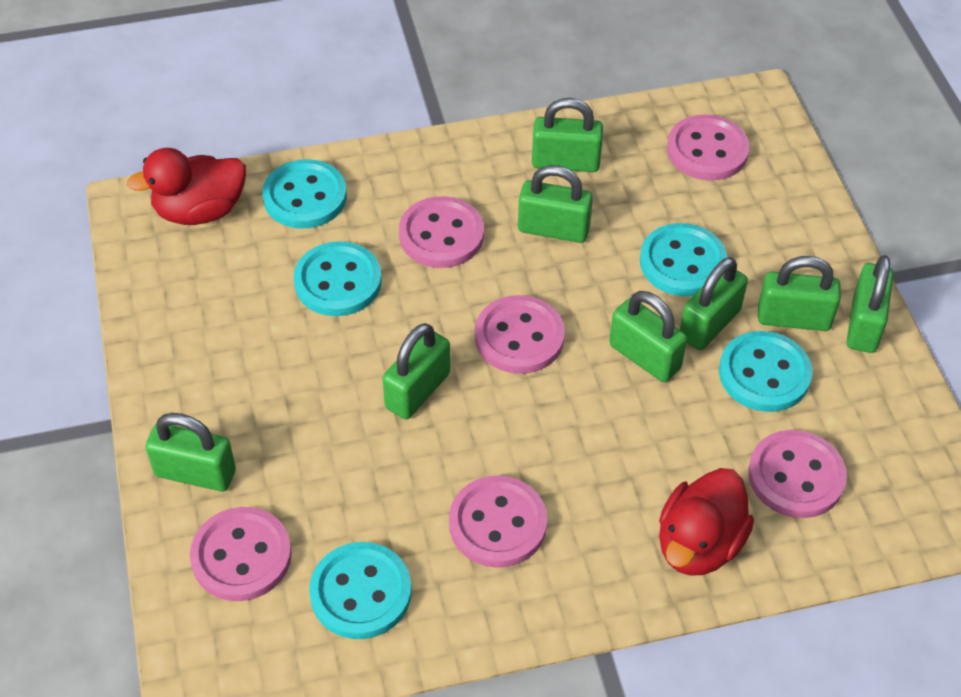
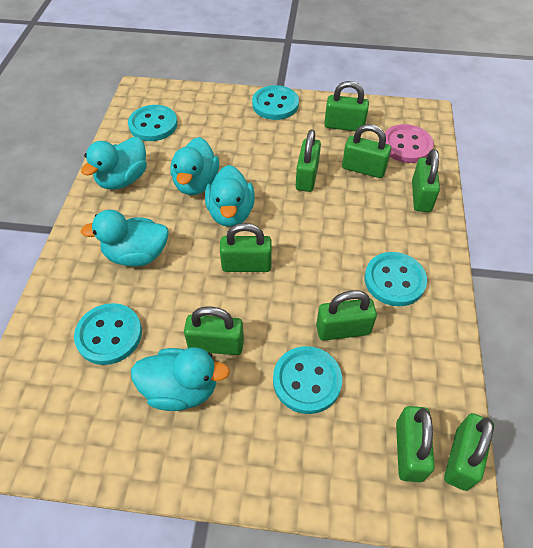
green padlock: [145,413,236,491] [383,323,450,419] [518,165,593,243] [532,98,603,172] [609,291,687,382] [680,257,748,350] [758,256,841,331] [847,255,893,353] = 8 -> [184,306,244,355] [220,223,272,272] [296,129,321,192] [316,290,377,341] [324,81,369,131] [342,124,391,178] [396,406,435,483] [412,149,440,212] [444,413,494,491] = 9
pink button: [190,507,292,601] [399,196,484,268] [449,476,547,568] [475,295,565,374] [667,114,750,181] [748,430,847,518] = 6 -> [385,124,434,163] = 1
red duck: [127,148,246,225] [659,468,754,576] = 2 -> none = 0
turquoise duck: none = 0 -> [80,210,169,267] [81,137,147,190] [131,347,230,411] [170,137,219,195] [205,165,255,227] = 5

